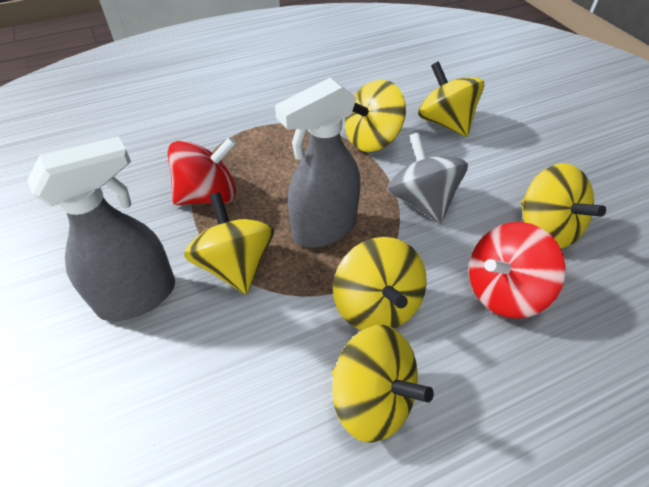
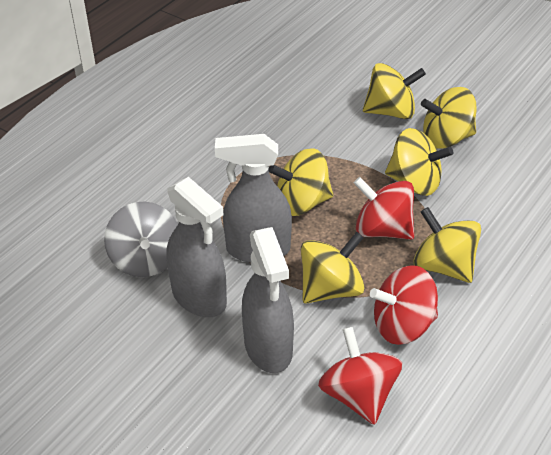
grey spray bottle: [27,136,175,321] [275,78,361,247] = 2 -> [166,177,227,317] [215,134,292,263] [242,227,294,373] = 3
red spinning top: [168,137,236,205] [469,222,565,319] = 2 -> [318,327,402,425] [354,177,414,240] [370,265,438,345] = 3

